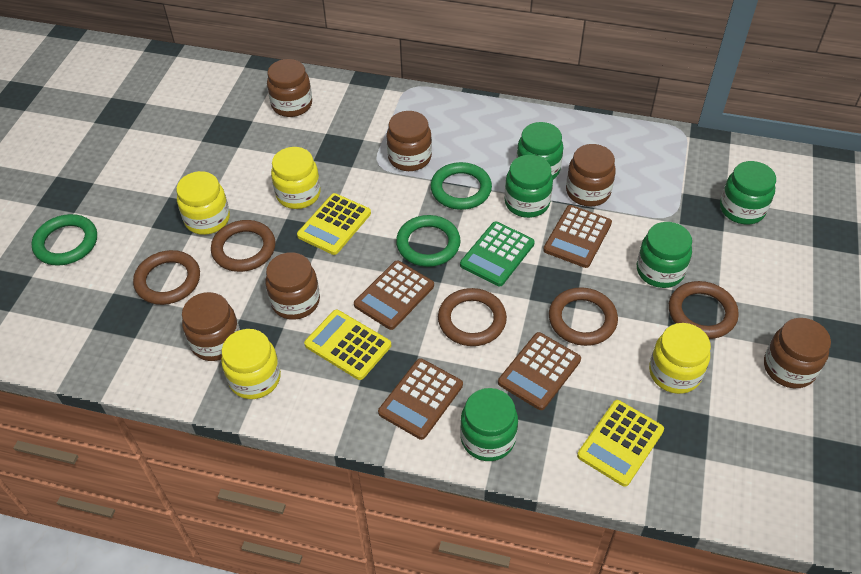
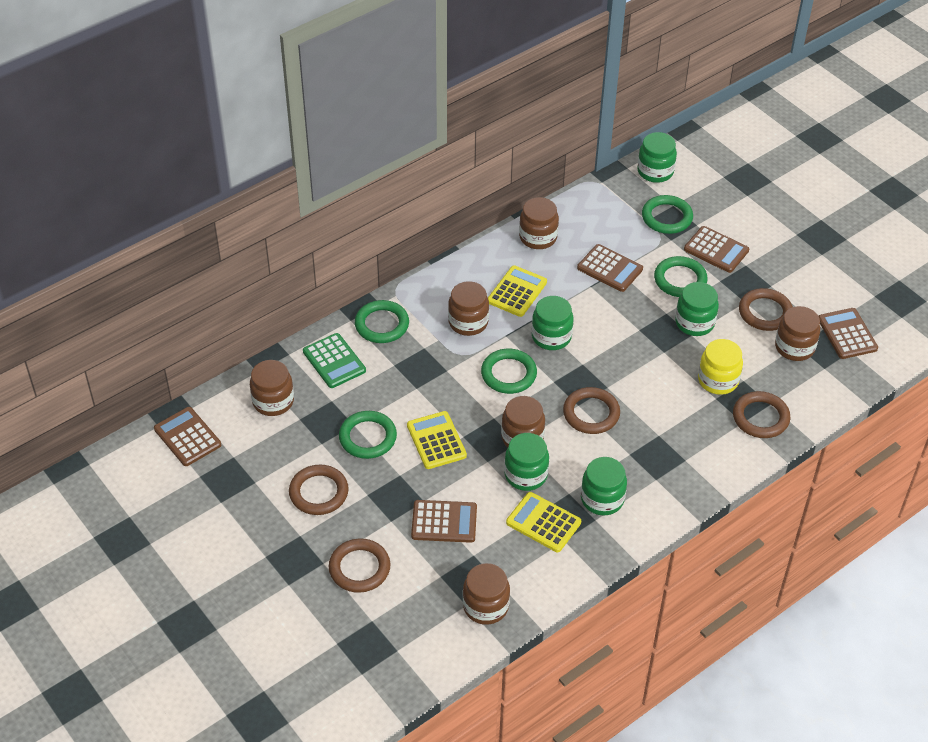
brown calculator: [354,261,434,330] [378,358,463,440] [498,332,581,410] [543,205,612,268] = 4 -> [154,407,221,466] [411,500,477,543] [577,244,643,292] [684,226,749,273] [819,308,878,359] = 5
green ring: [31,214,97,266] [396,215,461,267] [431,162,492,210] = 3 -> [339,411,397,459] [355,300,409,343] [481,349,537,394] [642,195,693,234] [654,256,707,297] = 5
yellow jar: [176,171,230,235] [221,329,281,399] [271,147,321,209] [649,323,711,394] = 4 -> [698,339,743,395] = 1

